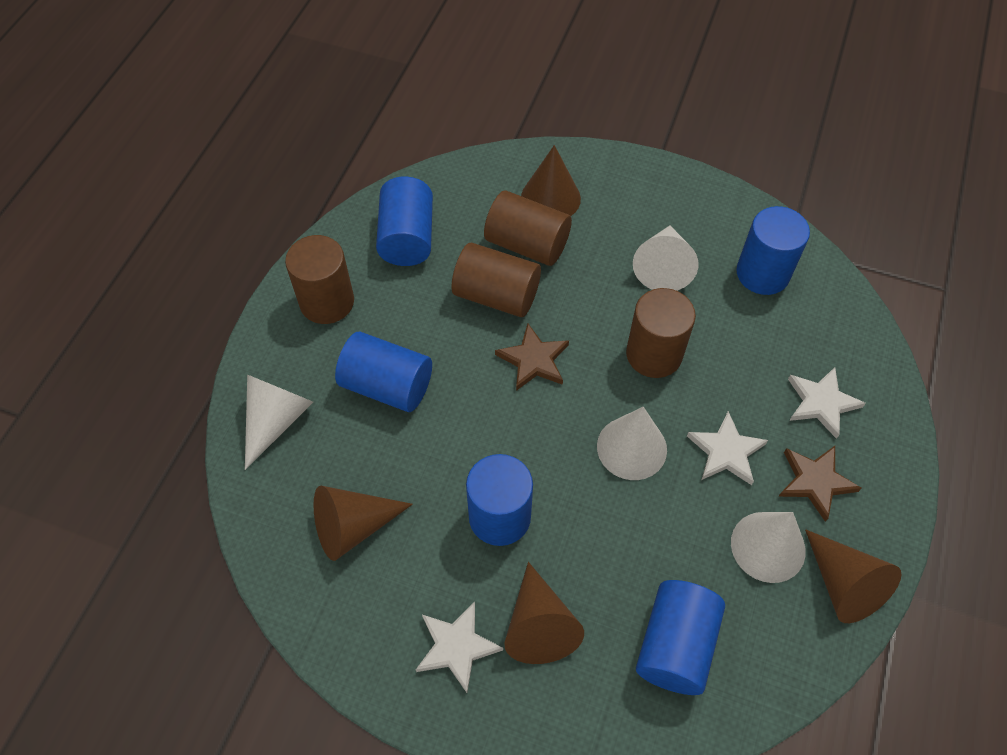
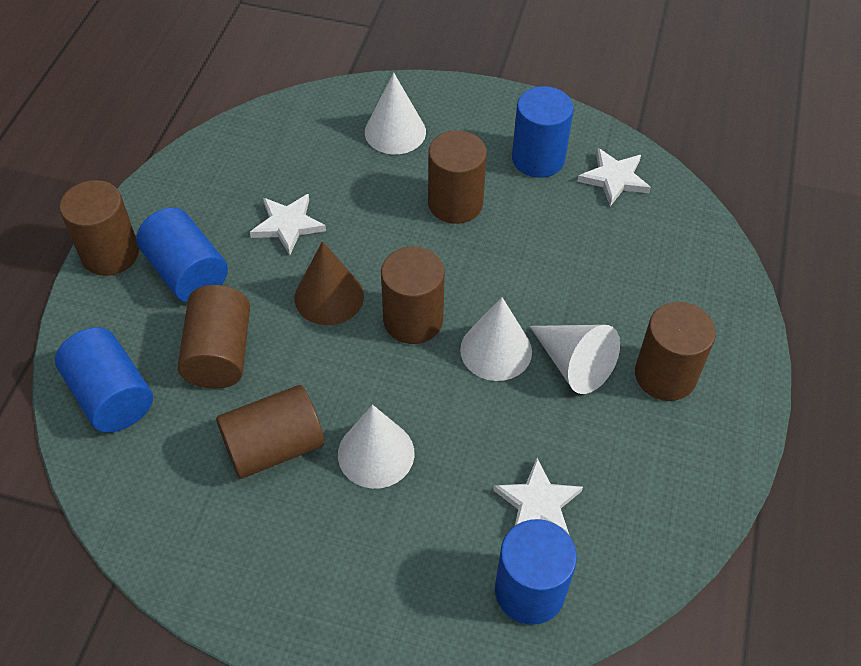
blue cylinder: [335,332,432,412] [376,177,433,266] [466,454,533,546] [636,580,725,695] [736,206,810,295] = 5 -> [55,327,153,433] [136,208,228,302] [495,519,577,625] [512,86,574,178] = 4
brown cone: [313,486,413,561] [504,562,584,664] [521,145,581,216] [805,529,902,623] = 4 -> [294,241,364,325] = 1
brown cylinder: [285,235,354,324] [452,243,541,317] [484,190,572,266] [626,288,696,378] = 4 -> [59,180,139,276] [177,285,250,389] [216,385,324,479] [381,246,445,344] [428,130,487,224] [635,302,716,401] = 6
brown star: [495,323,569,391] [778,446,862,522] = 2 -> none = 0

